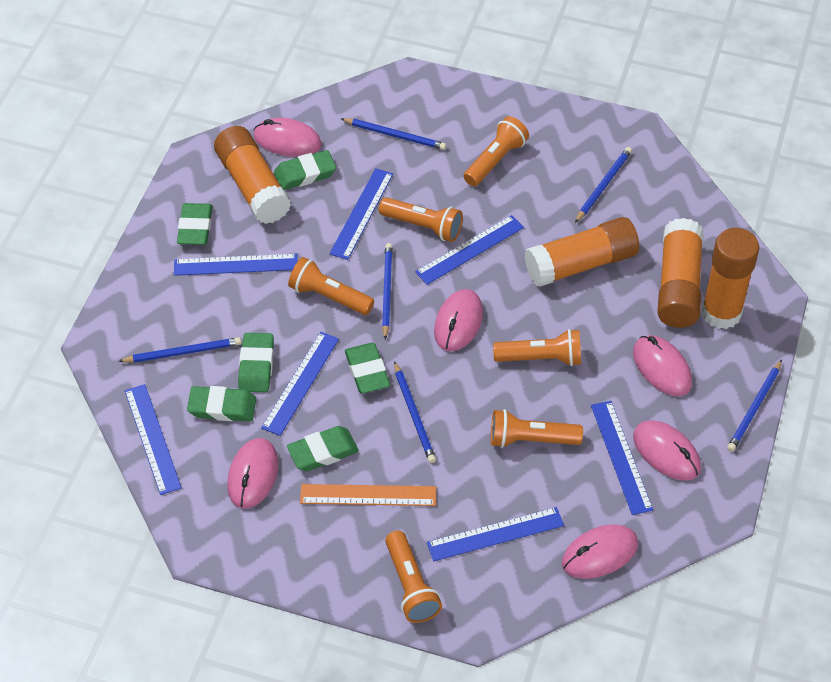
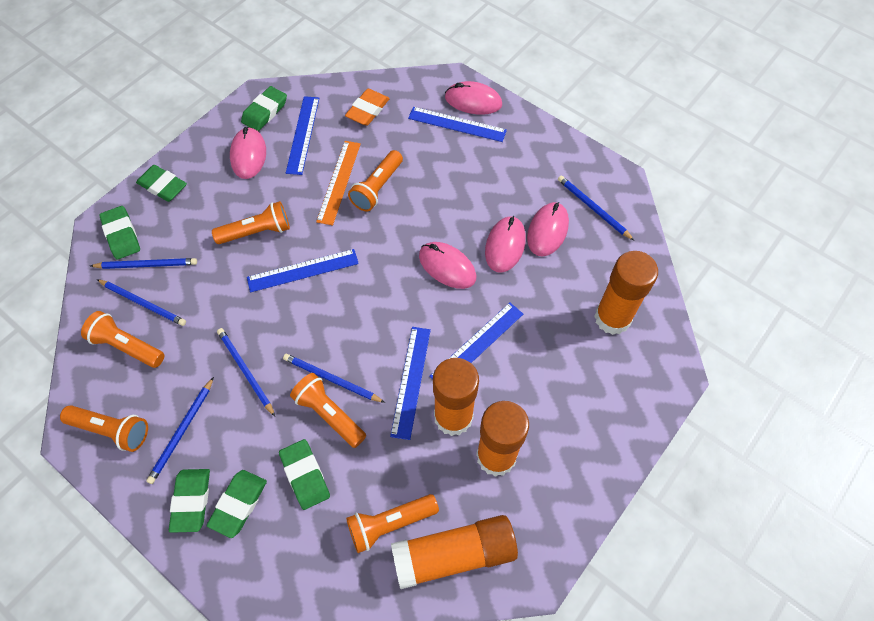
blue ruler: [125,384,182,495] [174,254,298,276] [261,332,339,436] [329,168,393,260] [415,215,524,285] [427,507,564,561] [591,401,653,515] = 7 -> [247,249,359,292] [286,96,319,175] [390,327,431,440] [408,107,507,142] [429,303,523,379] = 5
orange eraser: none = 0 -> [345,89,390,126] = 1
pink mouse: [227,438,278,509] [254,118,322,157] [434,289,483,351] [562,524,638,579] [633,335,692,396] [633,420,701,480] = 6 -> [230,127,266,179] [419,242,476,289] [445,81,502,115] [485,216,526,273] [527,202,569,257] = 5

